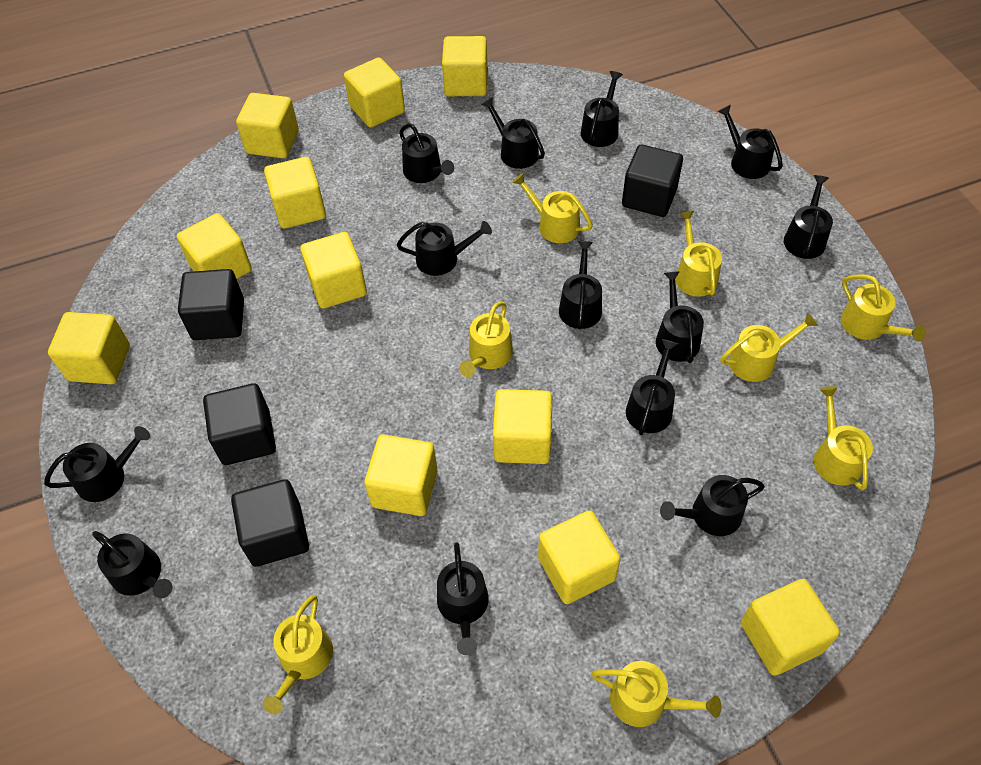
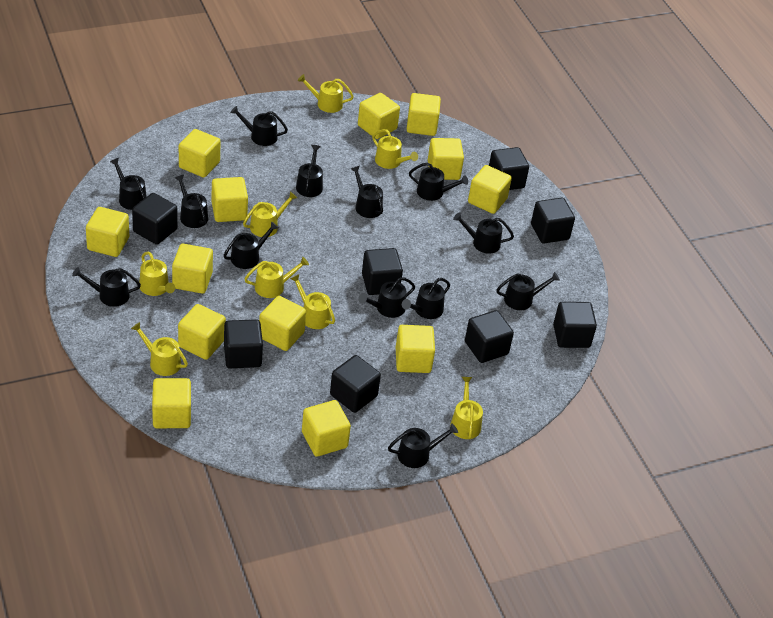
black cube: [178,269,244,340] [203,383,276,465] [231,479,309,567] [622,145,683,217] = 4 -> [132,193,178,245] [224,319,263,368] [330,355,381,413] [362,248,403,295] [465,310,514,363] [489,147,529,190] [531,198,575,243] [553,302,597,348] = 8
yellow cube: [48,312,130,384] [177,213,252,279] [236,93,299,158] [264,157,326,229] [300,232,367,309] [344,57,405,128] [365,434,437,516] [442,36,488,96] [493,389,552,464] [538,510,621,604] [741,579,840,675] = 11 -> [86,207,129,257] [152,378,191,428] [172,244,213,294] [178,304,226,360] [179,129,221,177] [211,177,248,222] [259,296,306,351] [302,400,351,457] [358,93,400,139] [396,325,435,373] [407,93,441,136] [428,138,464,180] [468,165,512,214] = 13

